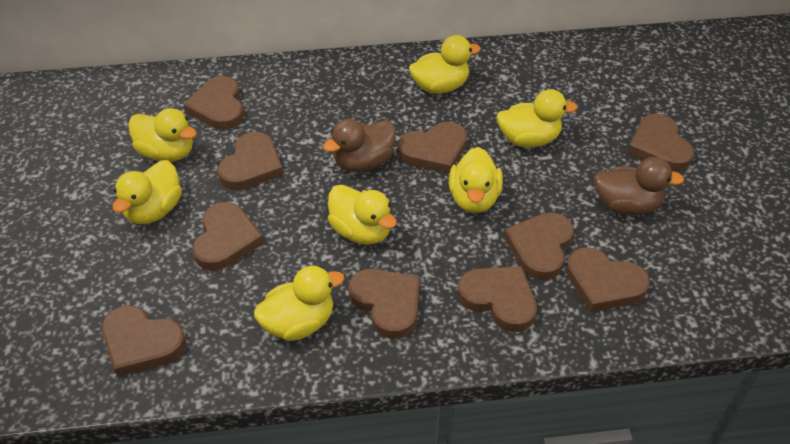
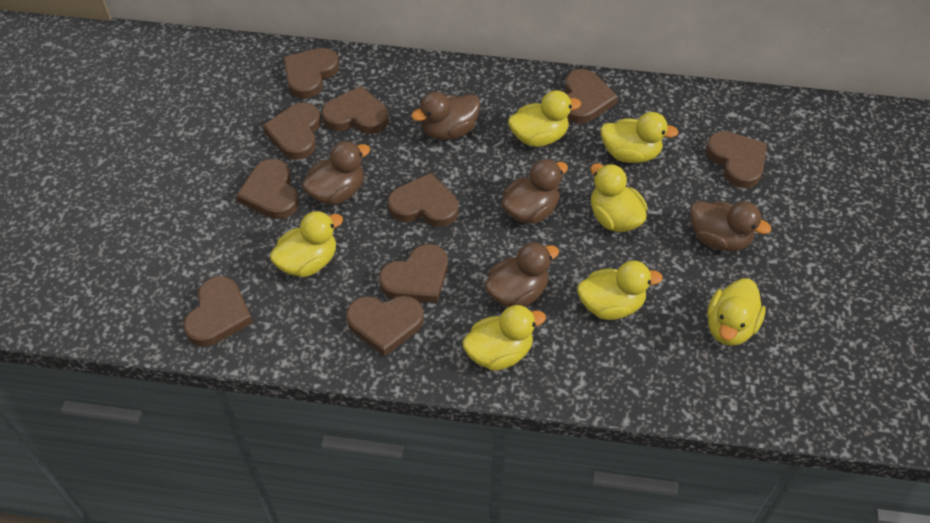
brown duck: [323,119,396,172] [594,157,684,215] = 2 -> [302,141,370,205] [411,92,480,140] [485,242,559,307] [502,159,568,224] [690,201,771,251] = 5

